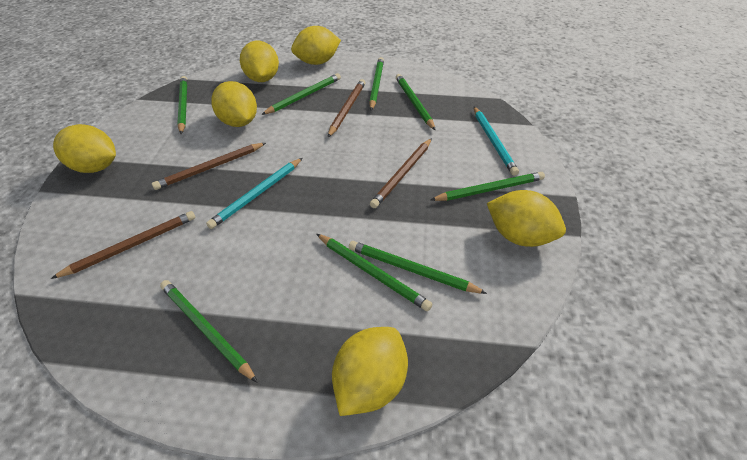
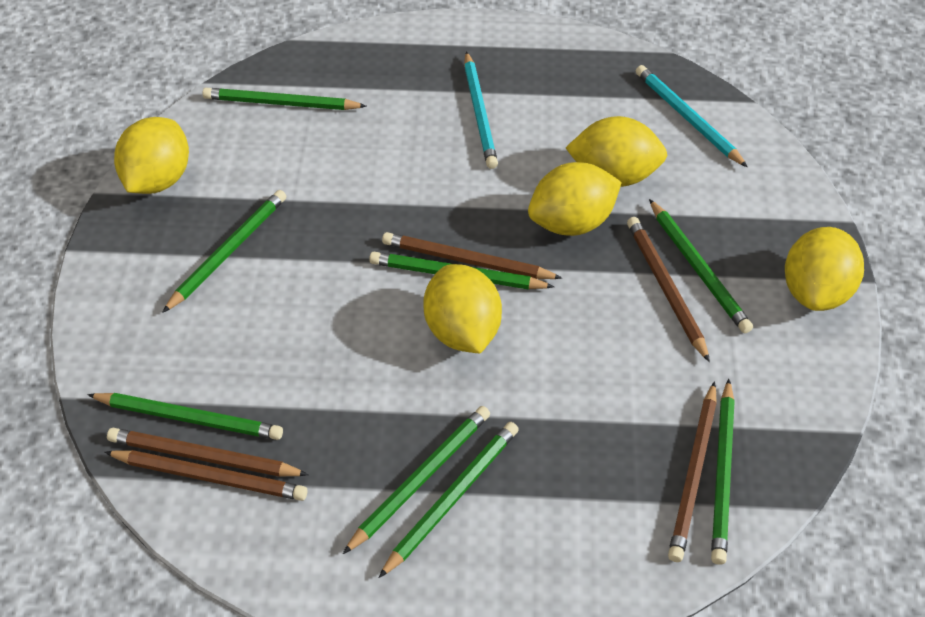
brown pencil: [51,211,196,279] [152,143,266,190] [328,79,365,137] [370,138,432,208] = 4 -> [105,450,307,501] [107,428,309,477] [382,232,562,279] [627,217,710,362] [668,381,717,562] = 5
yellow lemon: [53,124,116,173] [211,81,257,127] [240,41,279,82] [291,26,341,65] [332,327,408,416] [487,190,566,247] = 6 -> [114,117,189,194] [423,264,502,354] [528,162,622,236] [566,116,667,187] [785,227,864,311] = 5

